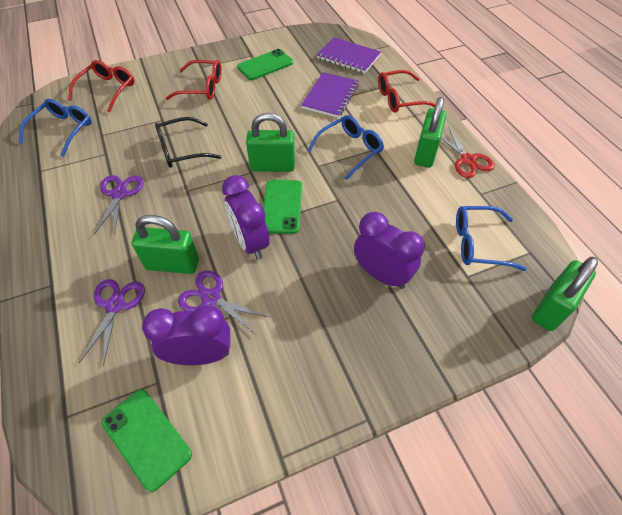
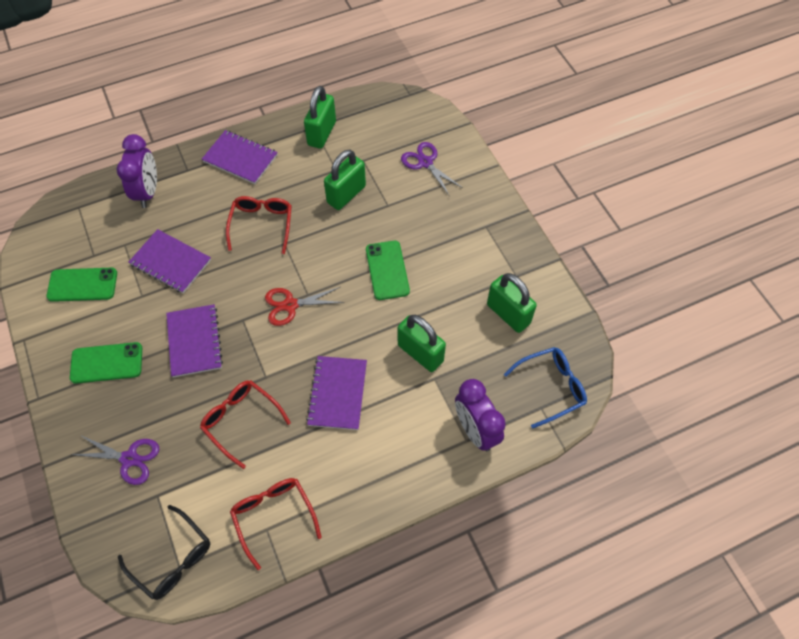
blue glasses: [19,99,92,157] [308,115,384,180] [456,206,527,271] = 3 -> [504,347,587,428] = 1
purple clock: [142,305,230,365] [222,175,270,260] [354,212,425,289] = 3 -> [116,134,157,208] [455,379,506,451] = 2
purple notebook: [301,72,359,118] [317,37,381,73] = 2 -> [129,229,211,293] [166,304,223,378] [202,130,278,184] [306,356,367,430] = 4
purple scissors: [79,279,145,366] [94,175,144,236] [178,270,269,334] = 3 -> [70,435,159,485] [401,142,463,195] = 2

